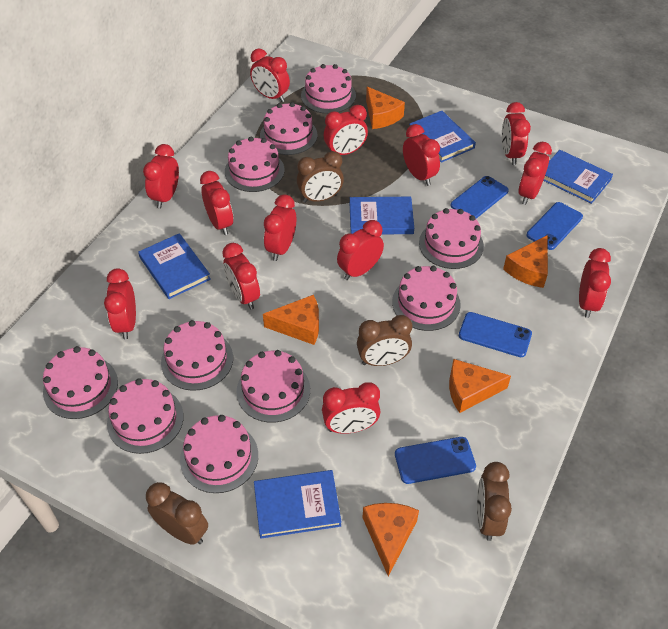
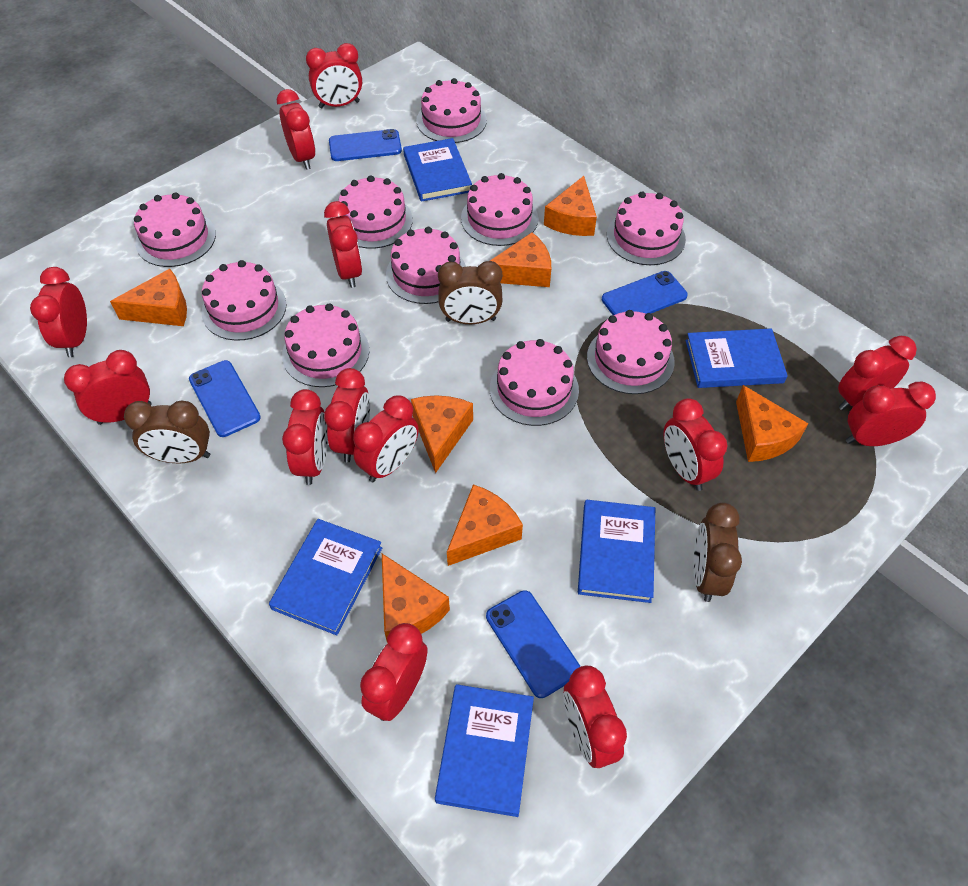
brown clock: [146,482,208,545] [297,151,344,203] [357,315,412,366] [477,462,512,541] = 4 -> [124,400,210,463] [438,261,503,324] [693,503,742,602] = 3
orange cheese: [263,295,319,345] [363,503,419,577] [366,87,405,129] [449,359,511,413] [503,236,548,288] = 5 -> [110,269,187,326] [382,554,450,641] [411,395,473,473] [447,484,523,566] [490,232,551,287] [544,176,597,236] [736,385,808,462] = 7

